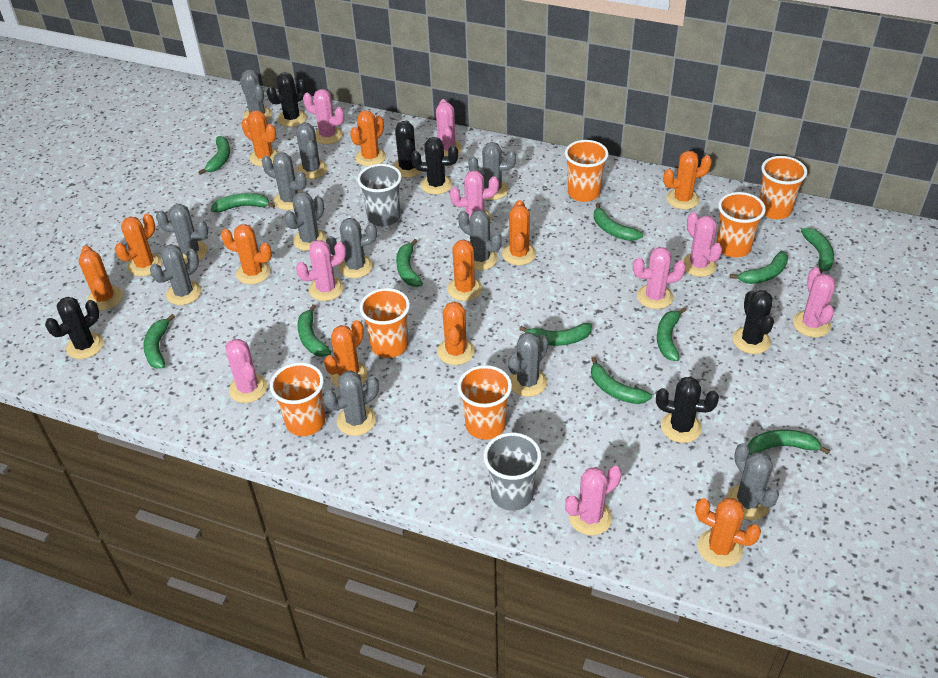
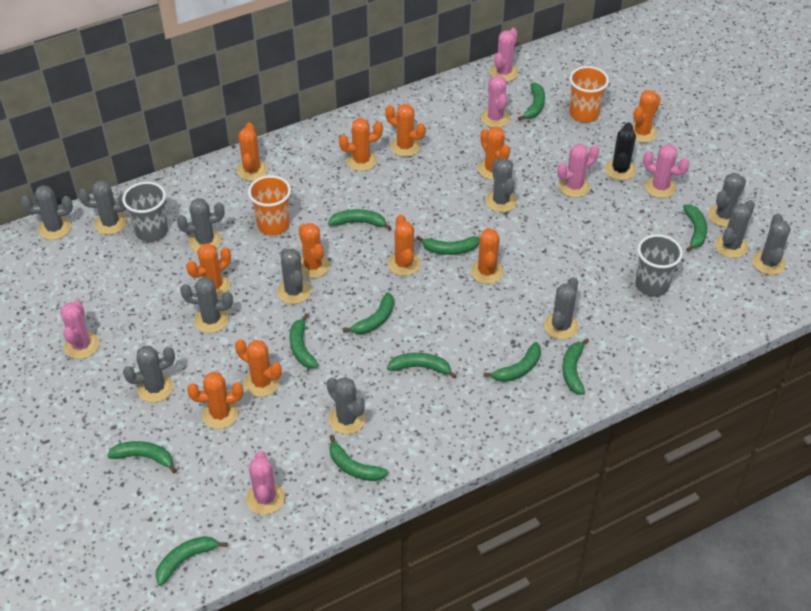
black cactus: [45,297,104,359] [267,72,307,127] [393,121,422,178] [411,137,458,195] [656,377,719,443] [732,290,774,354] = 6 -> [605,122,636,180] = 1
orange cup: [270,362,325,436] [360,288,410,358] [457,365,512,440] [565,140,609,202] [716,192,766,257] [759,156,807,219] = 6 -> [248,175,291,236] [569,66,609,122] = 2
pink cactus: [225,339,268,403] [296,240,346,301] [303,89,344,144] [436,99,462,156] [450,170,499,222] [565,465,622,536] [633,247,686,309] [682,212,722,277] [793,268,835,337] = 9 -> [60,300,99,359] [246,451,285,515] [481,76,510,128] [490,28,518,82] [557,144,599,198] [643,144,690,198] = 6

